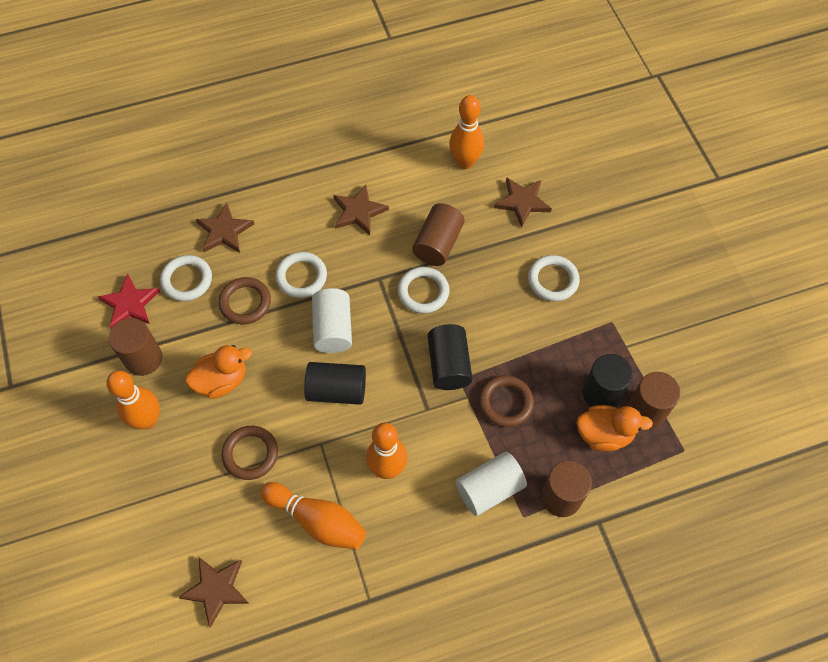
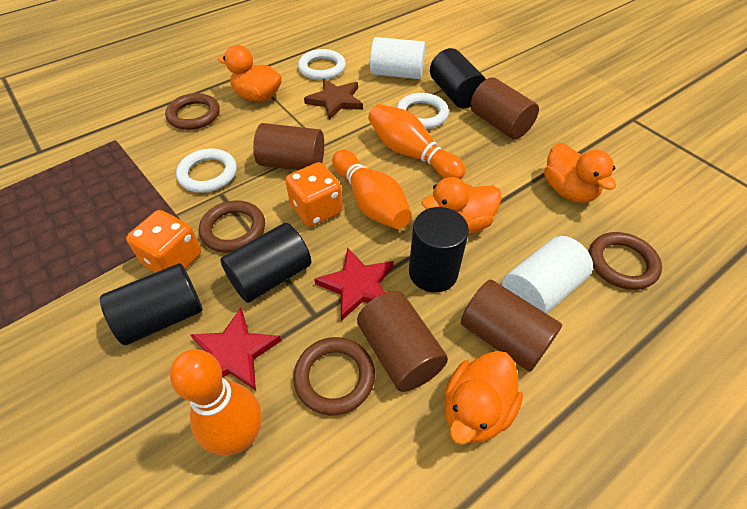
black cylinder: [304,362,366,405] [428,324,473,390] [582,354,633,407] = 3 -> [100,263,203,345] [220,223,311,303] [409,207,469,293] [430,48,486,108] = 4
brown ring: [219,277,271,325] [222,426,278,480] [479,375,534,427] = 3 -> [165,93,220,130] [199,200,265,253] [293,337,375,415] [589,232,662,290] = 4
brown star: [178,557,249,628] [196,203,254,253] [333,184,389,235] [494,178,552,227] = 4 -> [304,79,363,120] = 1
orange bowling pin: [106,370,160,429] [260,482,366,549] [366,423,407,479] [449,95,484,169] = 4 -> [170,349,262,456] [332,150,412,229] [368,104,466,179] = 3
orange dice: none = 0 -> [126,210,201,272] [285,162,343,227] = 2
orange duck: [185,345,252,399] [576,405,653,451] = 2 -> [218,45,282,101] [421,177,502,234] [444,351,523,445] [544,143,616,203] = 4
red star: [98,273,160,329] = 1 -> [190,308,281,391] [314,247,394,321] = 2
white ring: [160,255,212,301] [275,252,327,298] [398,267,449,313] [528,255,580,301] = 4 -> [176,148,237,193] [298,49,346,80] [396,93,449,129] = 3

